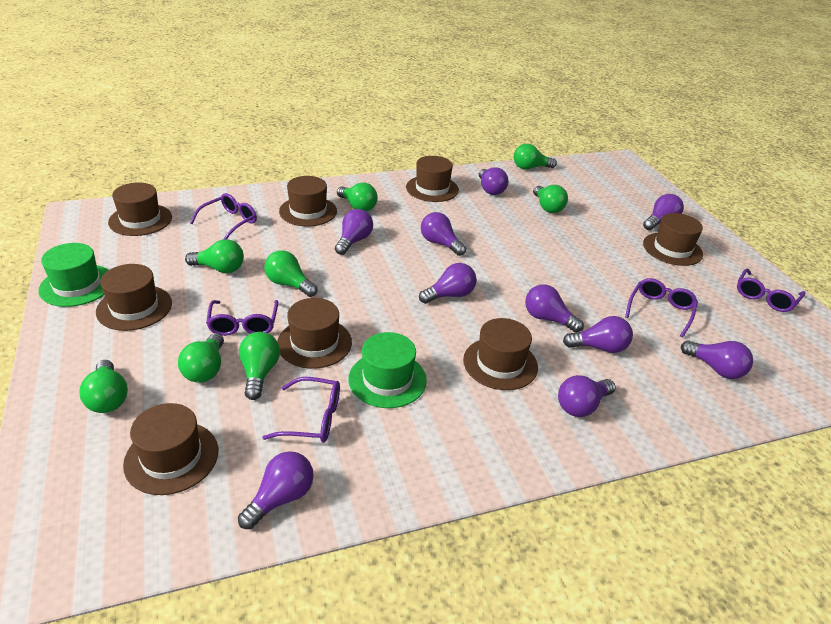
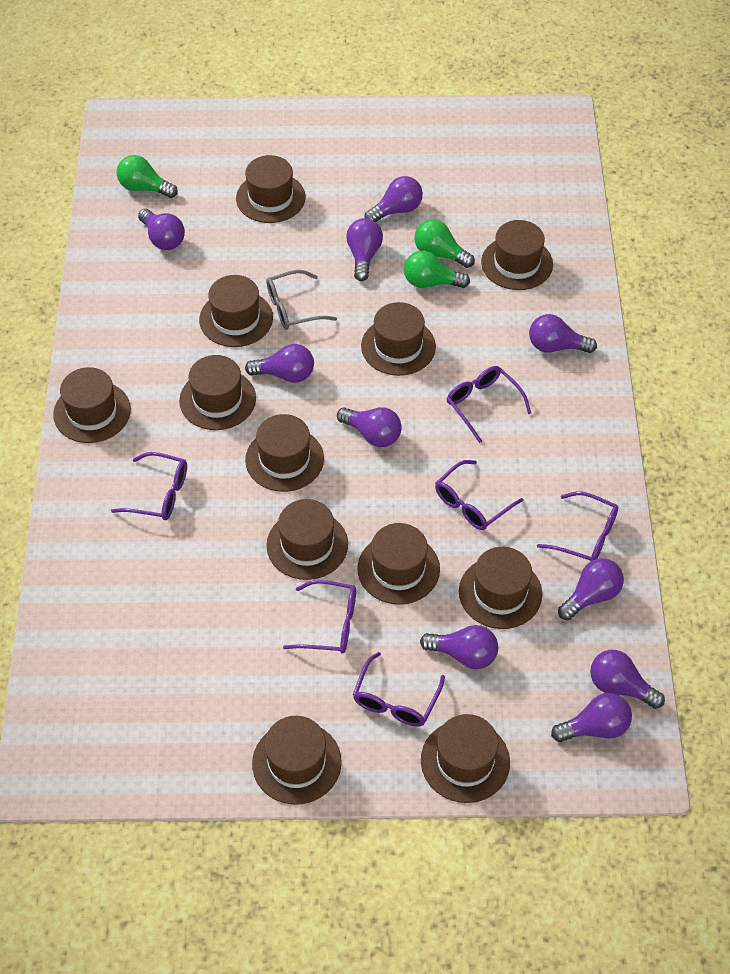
brown hat: [96,264,172,331] [108,182,172,236] [123,403,219,495] [277,298,352,369] [279,176,337,226] [406,156,459,202] [463,318,538,390] [643,213,703,266] = 8 -> [53,367,131,443] [179,355,256,430] [199,275,273,347] [236,155,305,223] [245,414,324,492] [252,716,342,805] [266,499,348,580] [357,523,440,605] [361,302,436,376] [421,714,510,803] [459,547,542,629] [481,220,553,290] = 12
green hat: [38,243,108,307] [349,332,427,408] = 2 -> none = 0
green light bulb: [79,360,128,413] [178,333,224,383] [185,239,244,273] [239,332,280,400] [264,250,318,297] [337,182,378,211] [514,144,557,170] [533,185,568,213] = 8 -> [117,155,178,198] [404,251,470,288] [414,220,475,268] = 3
grey glasses: none = 0 -> [266,270,337,330] = 1
purple glasses: [190,193,257,239] [206,300,279,336] [262,377,340,443] [625,278,698,337] [737,269,805,312] = 5 -> [111,452,187,520] [283,580,356,654] [353,652,445,727] [435,460,523,530] [447,366,531,443] [537,491,619,562] = 6

